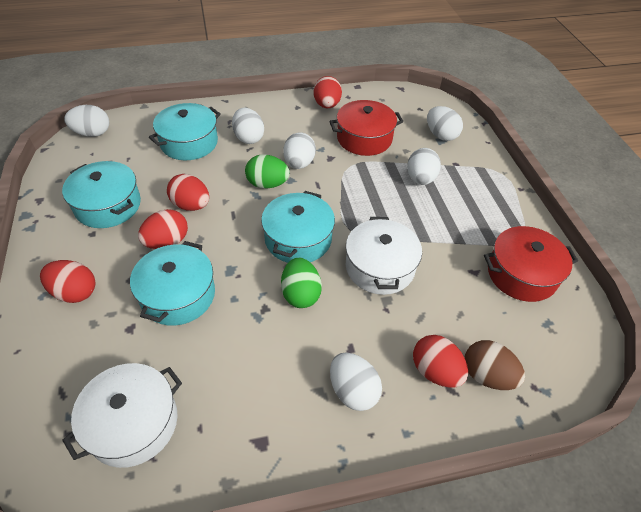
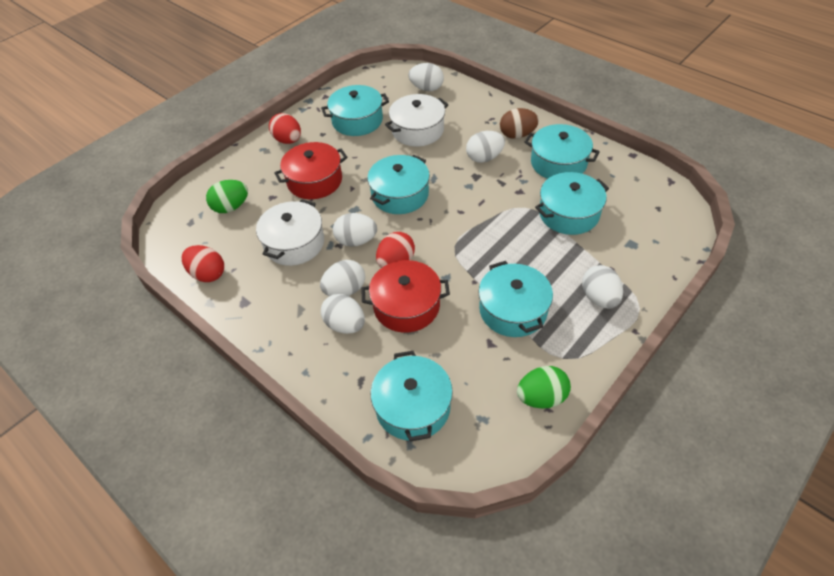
red egg: [40,260,96,303] [138,209,188,249] [167,174,209,211] [314,76,342,109] [413,335,468,388] = 5 -> [182,245,224,282] [269,113,301,144] [376,232,415,268] = 3
turquoise pot: [62,161,141,228] [130,241,215,325] [149,103,221,160] [261,191,335,263] = 4 -> [321,85,389,136] [367,155,430,214] [371,351,453,442] [478,261,553,337] [524,124,600,179] [535,172,609,235] = 6

